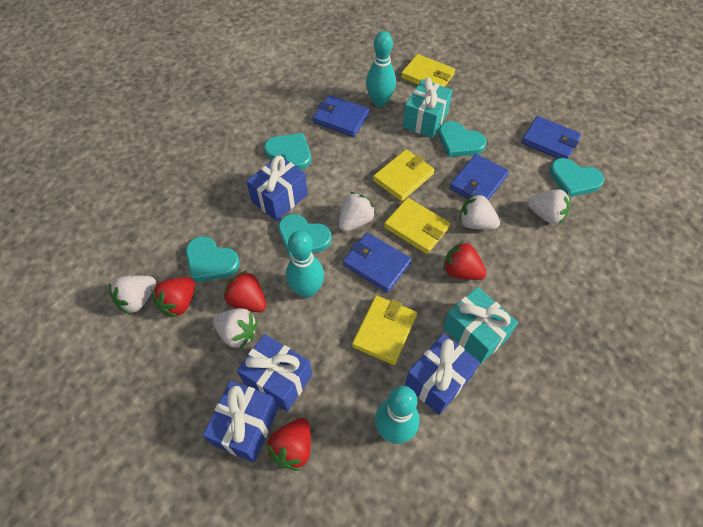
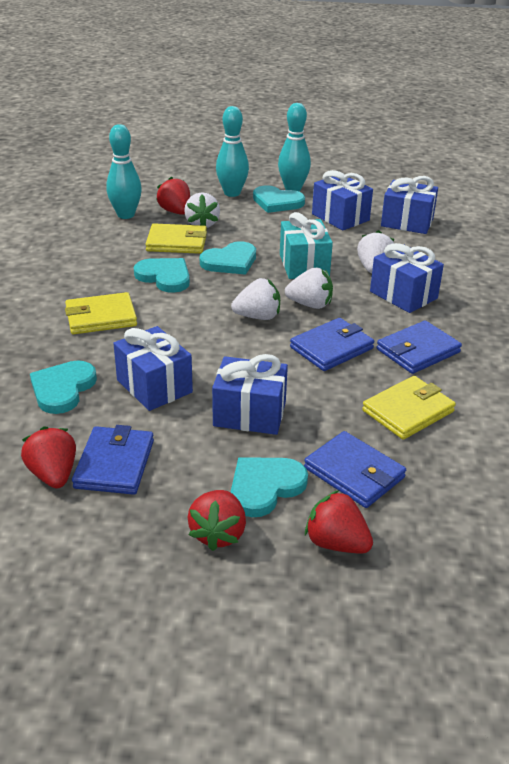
blue gift: [203,381,278,462] [237,334,312,412] [246,155,308,221] [405,334,480,415] = 4 -> [113,326,193,411] [212,354,288,435] [312,170,373,231] [370,243,444,313] [381,176,438,234] = 5
turquoise gift: [403,77,453,138] [443,287,518,364] = 2 -> [280,212,333,279] = 1
white strawberry: [109,275,156,315] [213,308,258,349] [339,192,376,232] [459,193,500,230] [527,189,570,224] = 5 -> [184,192,220,228] [231,278,280,320] [285,267,333,309] [357,230,395,273] = 4
yellow wallet: [352,296,417,365] [373,150,435,201] [384,198,451,254] [401,54,455,87] = 4 -> [65,292,137,334] [146,223,207,254] [362,376,456,440] = 3

